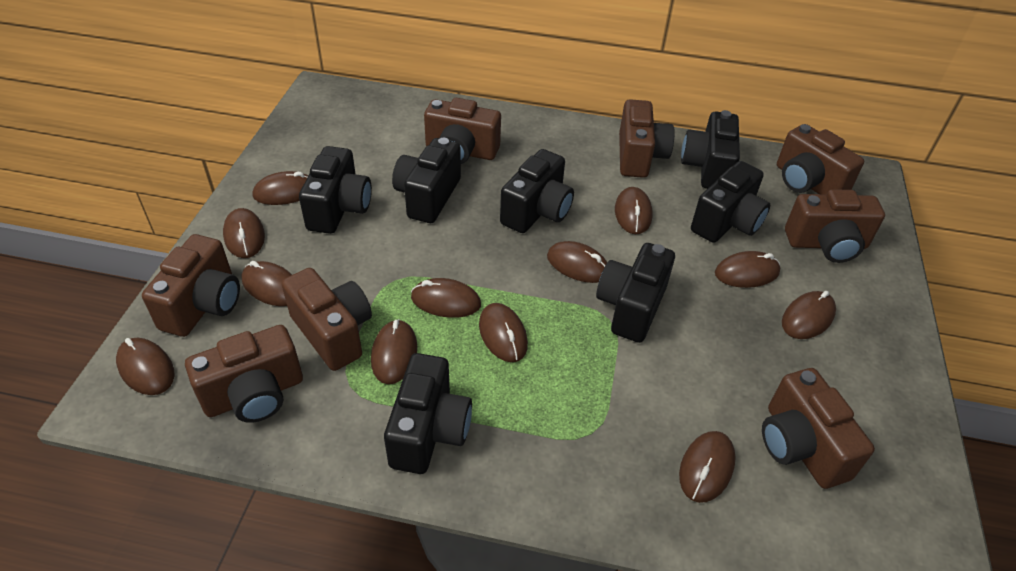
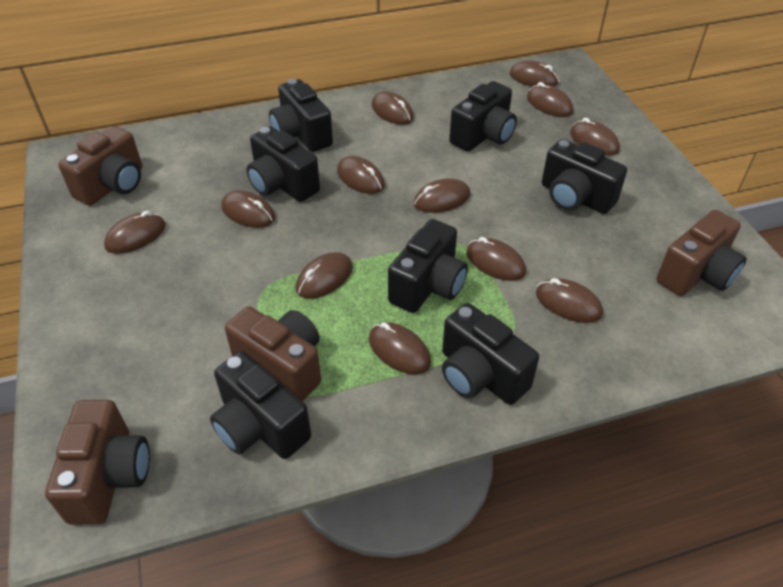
brown camera: [142,234,240,337] [185,325,303,423] [281,268,372,371] [424,98,501,164] [619,99,675,178] [762,368,875,489] [777,124,864,195] [785,189,885,263] = 8 -> [45,400,150,525] [58,126,142,206] [225,306,321,401] [657,210,747,296] = 4

